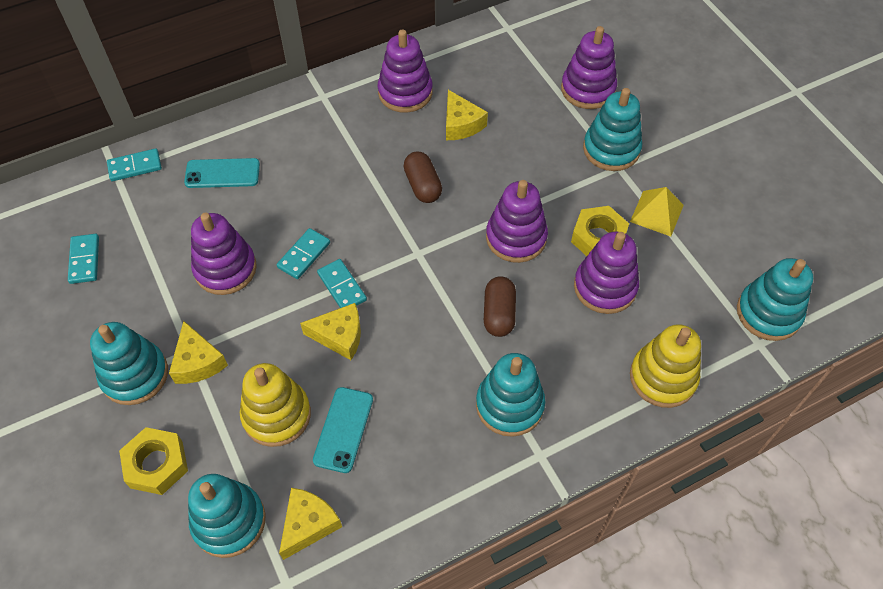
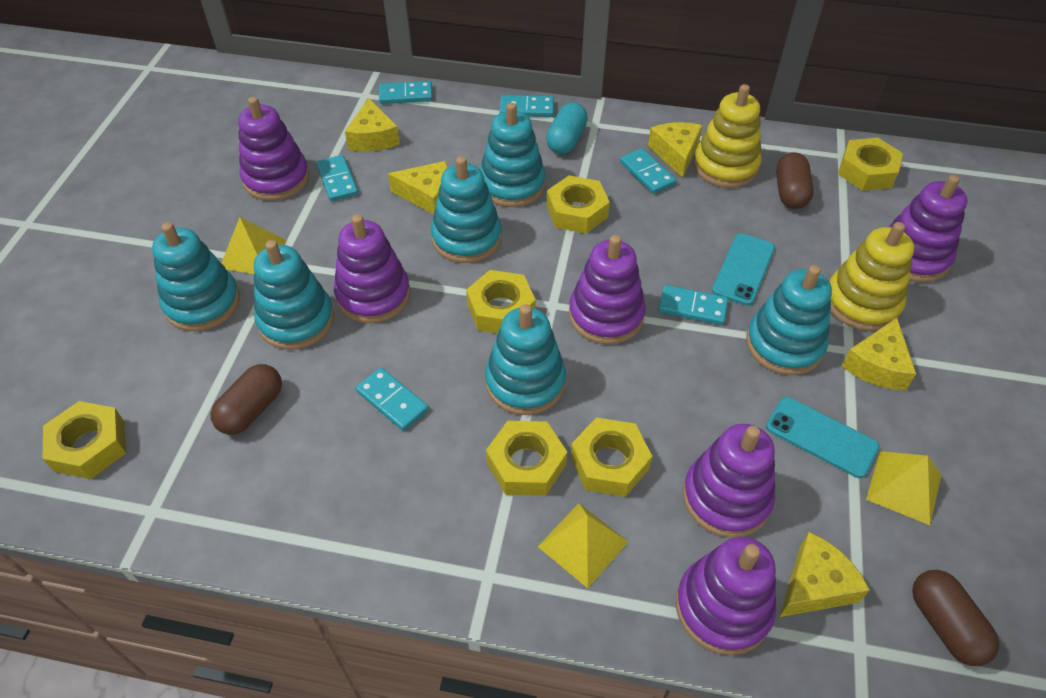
brown capsule: [404,152,442,203] [484,276,516,337] = 2 -> [210,364,282,435] [776,152,814,209] [912,570,999,666] = 3
purple stacking toy: [191,213,257,295] [378,29,433,113] [486,180,548,263] [561,26,617,109] [574,232,639,314] = 5 -> [238,97,309,201] [334,214,410,323] [569,235,646,344] [676,537,776,655] [683,424,775,538] [888,175,967,282] = 6
turquoise capsule: none = 0 -> [546,102,588,154] = 1
turquoise domino: [68,234,99,284] [107,148,162,181] [277,228,330,279] [317,259,367,308] = 4 -> [316,155,358,202] [356,368,429,431] [379,81,433,104] [500,95,554,117] [620,148,676,194] [658,285,728,325] = 6
turquoise stacking toy: [90,322,168,405] [188,474,265,558] [476,353,545,437] [583,88,642,171] [737,258,813,341] = 5 -> [152,222,240,331] [254,240,334,350] [431,156,502,263] [480,103,546,207] [485,304,566,415] [746,265,832,375] = 6
yellow cheese: [169,321,228,384] [279,488,342,560] [300,303,361,360] [446,90,488,140] = 4 -> [345,98,400,151] [388,161,448,215] [648,122,702,178] [779,532,870,617] [842,318,916,390] = 5
yellow nut: [119,427,188,495] [571,206,629,256] = 2 -> [43,401,126,479] [466,270,536,333] [486,421,567,496] [546,175,610,234] [570,418,652,497] [838,138,903,191] = 6
yellow pyramid: [630,187,684,237] = 1 -> [221,217,286,274] [538,503,628,588] [866,451,942,525] = 3

